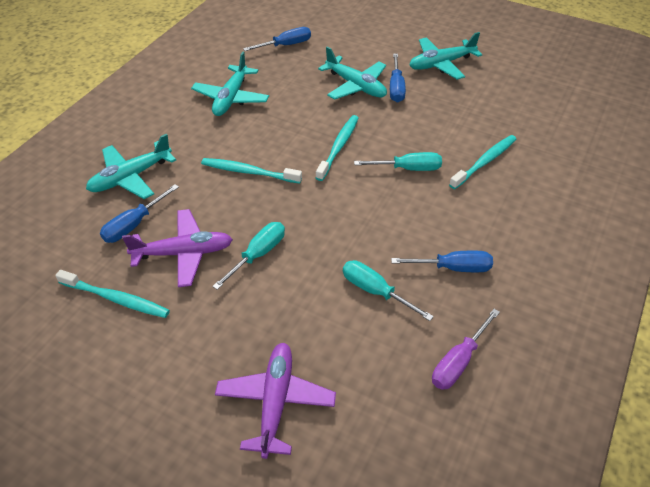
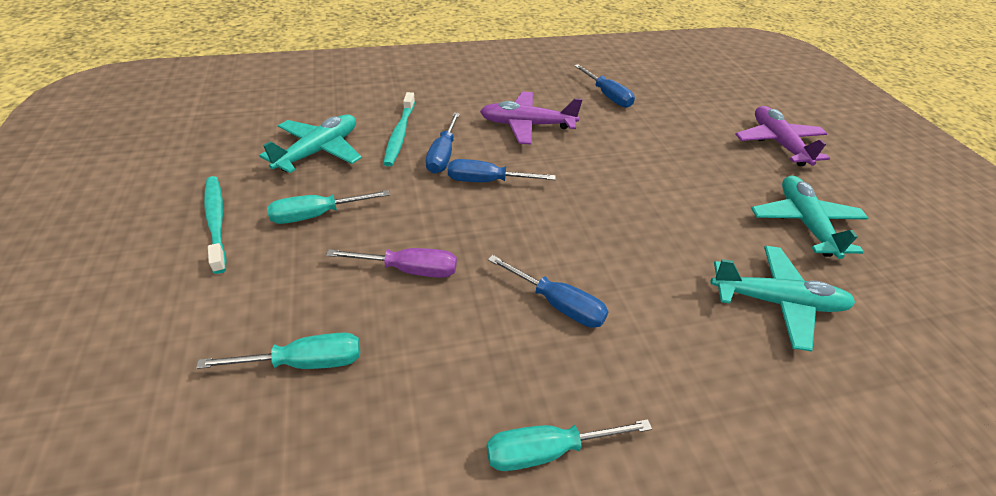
turquoise plane: [86,134,176,199] [191,51,269,116] [318,46,387,100] [410,32,482,80] = 4 -> [259,114,362,173] [711,246,855,351] [751,176,868,259] = 3
turquoise toothbrush: [55,270,170,318] [201,158,302,184] [316,115,359,181] [449,135,516,189] = 4 -> [204,176,227,274] [383,92,415,167] = 2

